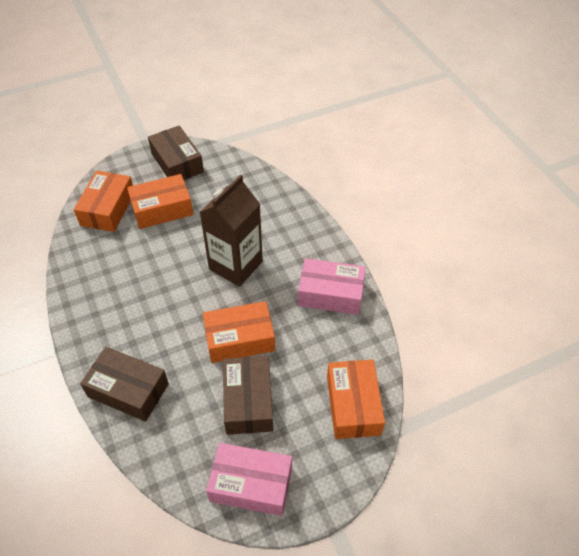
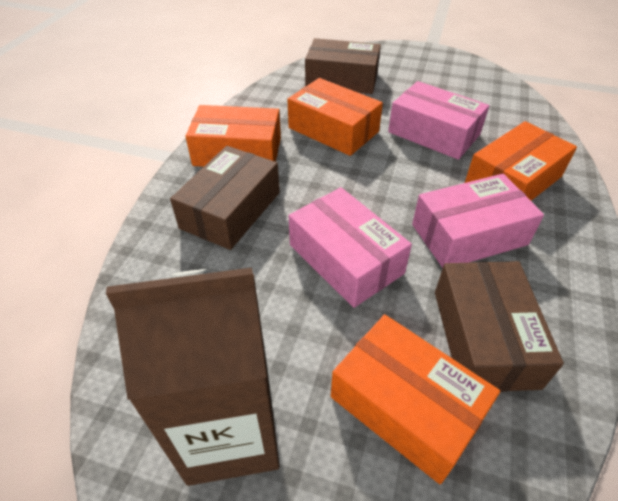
pink box: [206,443,292,516] [298,258,366,315] = 2 -> [289,187,412,308] [388,81,489,160] [412,174,544,268] = 3

